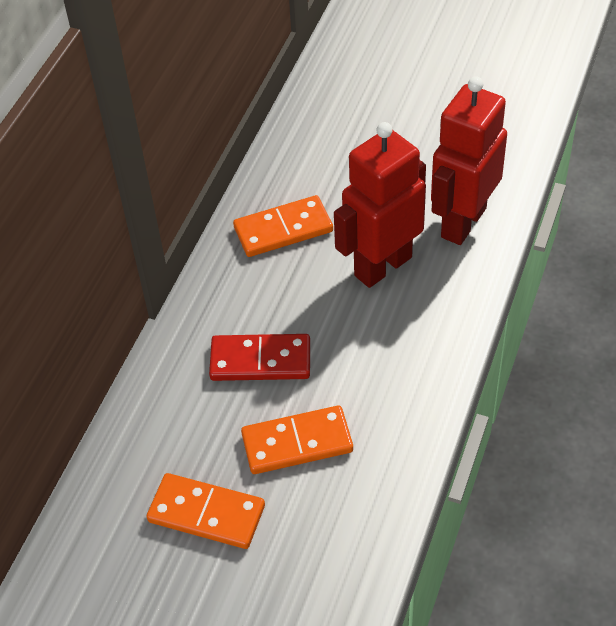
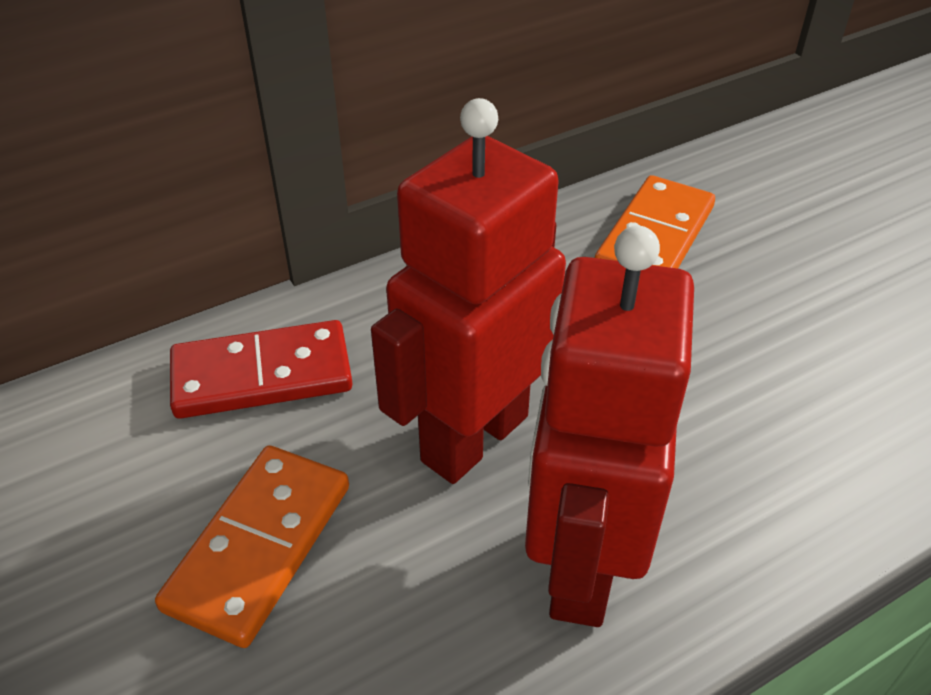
orange domino: [146,473,265,549] [233,195,333,257] [241,405,353,474] = 3 -> [155,446,349,648] [595,175,715,268] = 2

